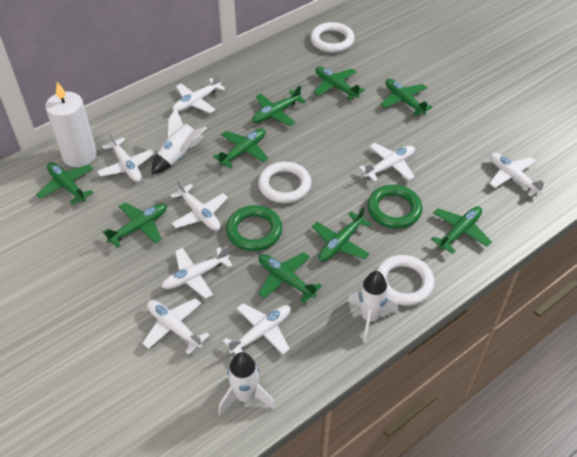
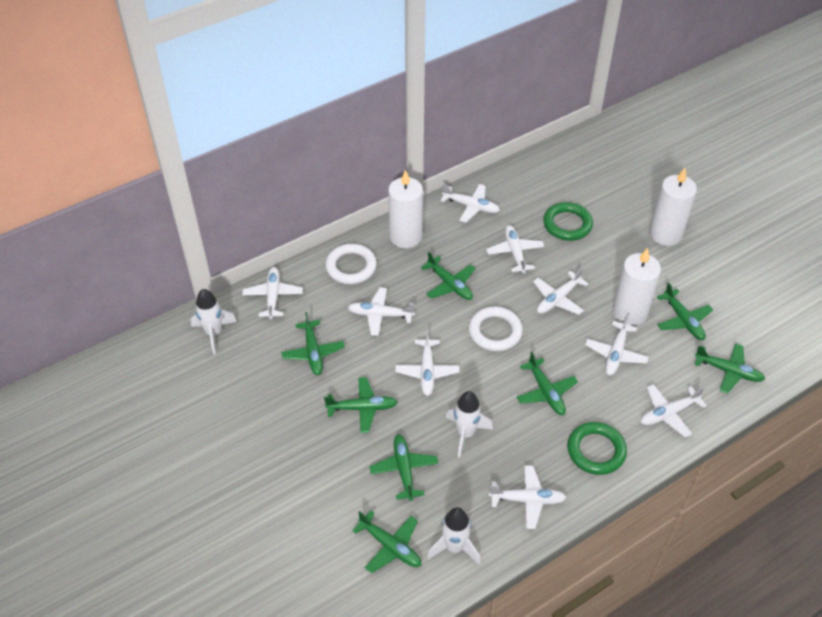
green plane: [36,162,94,205] [103,202,167,247] [213,129,268,168] [252,85,306,126] [258,252,322,303] [312,207,372,261] [314,67,364,100] [380,79,432,116] [431,206,492,254] = 9 -> [281,312,345,375] [324,377,398,433] [352,511,421,573] [370,434,439,501] [421,252,475,300] [517,352,578,415] [657,283,713,340] [694,343,765,394] = 8
white candle: [45,82,97,167] = 1 -> [388,170,423,248] [612,248,661,326] [649,168,697,246] = 3
white plane: [97,131,155,182] [142,298,210,355] [161,246,233,299] [170,179,228,231] [172,73,226,113] [223,303,291,354] [359,143,415,182] [489,153,547,197] = 8 -> [242,267,303,319] [348,287,415,336] [395,330,459,396] [440,184,500,223] [486,225,544,273] [489,465,567,529] [533,267,589,315] [585,314,649,375] [641,384,707,437] = 9
white ring: [258,162,312,203] [310,22,355,53] [376,255,435,306] = 3 -> [325,244,377,284] [469,307,523,351] = 2

